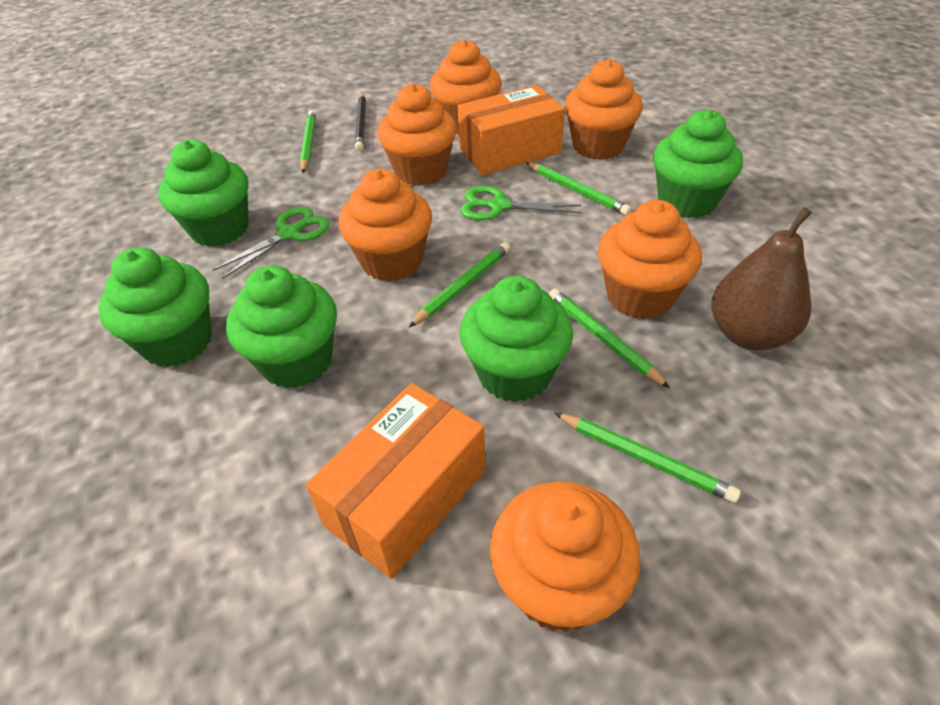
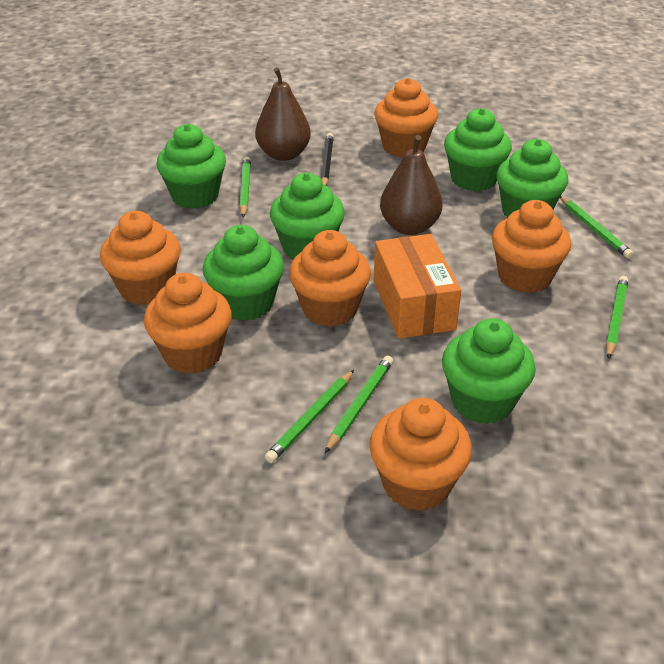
brown pear: [712,207,812,350] = 1 -> [255,67,311,161] [380,135,443,235] = 2
green cupcake: [98,247,212,367] [158,140,249,247] [226,265,337,388] [459,276,573,402] [653,109,743,218] = 5 -> [157,124,226,209] [202,225,284,321] [270,173,345,259] [442,318,536,424] [444,108,512,191] [496,139,568,218] = 6
green scissors: [213,207,330,279] [460,186,581,220] = 2 -> none = 0
orange box: [306,383,486,579] [457,85,565,175] = 2 -> [374,234,461,339] = 1

